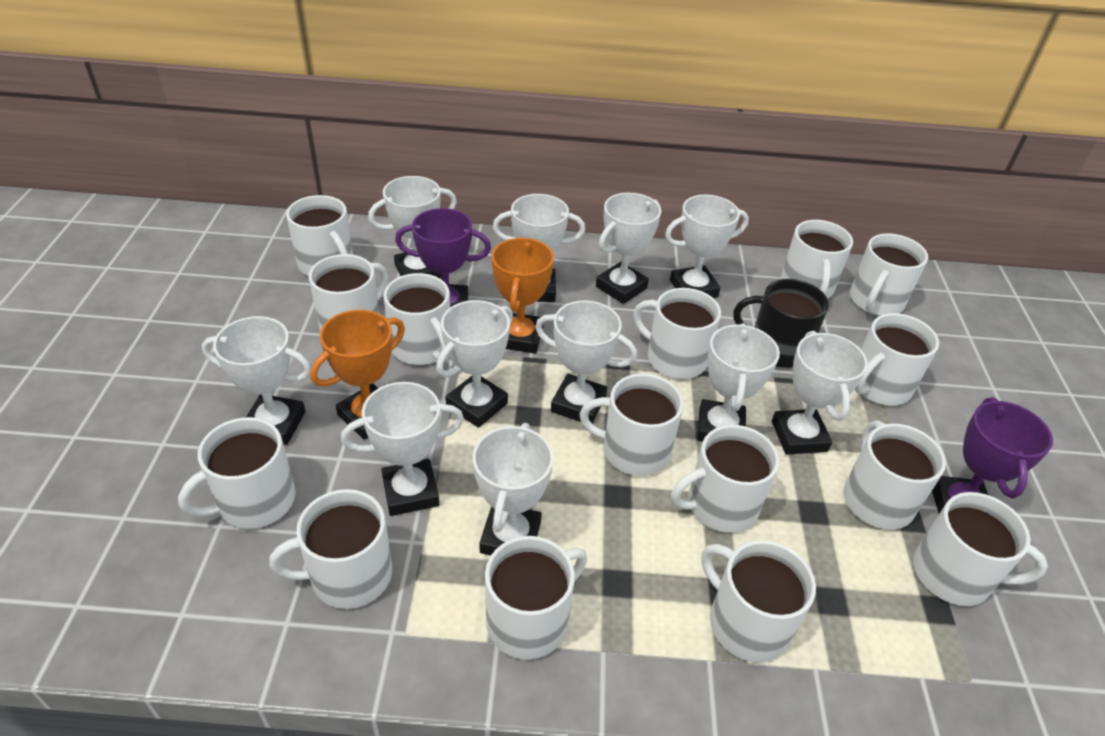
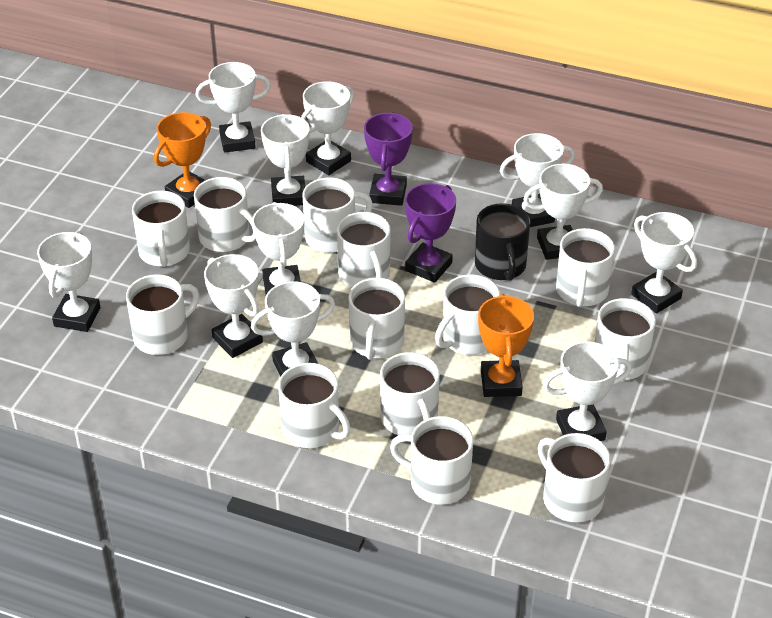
white mug: [178,417,296,529] [269,489,392,609] [286,195,353,276] [309,254,388,331] [383,273,450,365] [485,536,587,660] [579,374,684,476] [633,288,721,379] [671,425,779,533] [701,540,816,662] [780,220,853,299] [844,420,946,530] [850,233,928,316] [855,313,939,406] [913,492,1048,606] = 15 -> [126,274,199,355] [132,191,190,267] [194,177,256,252] [278,363,351,448] [302,177,373,253] [337,212,391,287] [349,278,405,360] [380,352,440,435] [390,416,473,505] [435,275,500,355] [538,433,611,522] [556,228,615,307] [595,298,656,382] = 13

